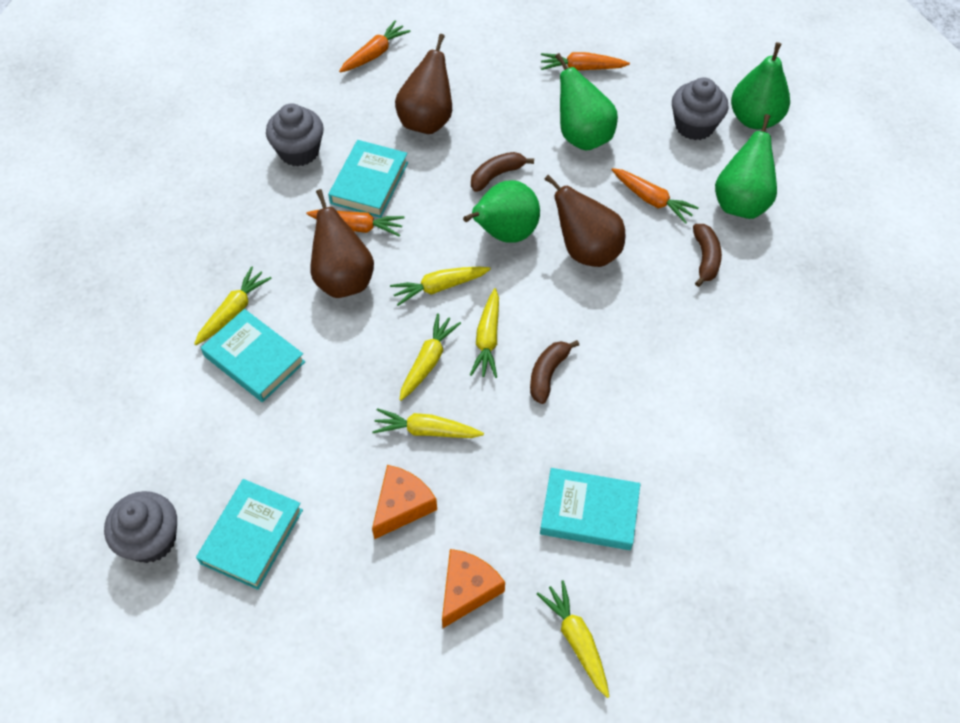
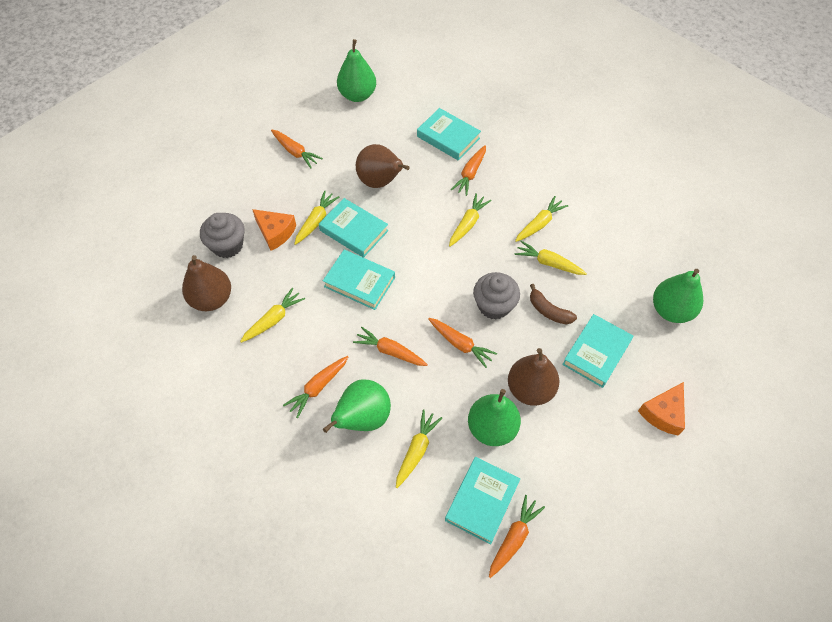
brown banana: [471,152,534,192] [530,340,579,404] [693,224,722,287] = 3 -> [530,284,577,324] = 1
grey cupcake: [104,491,177,563] [266,104,324,166] [672,77,729,140] = 3 -> [200,213,244,258] [473,272,520,320] = 2
orange carrot: [306,210,405,237] [339,21,411,73] [541,52,630,71] [612,168,699,224] = 4 -> [271,129,323,169] [283,356,348,418] [353,327,428,366] [428,318,497,368] [451,145,486,196] [489,495,545,578] = 6
turquoise book: [196,479,303,590] [201,309,305,402] [328,140,408,218] [540,468,640,550] = 4 -> [319,198,388,258] [323,250,395,310] [417,108,481,160] [445,457,520,545] [562,314,633,388] = 5

